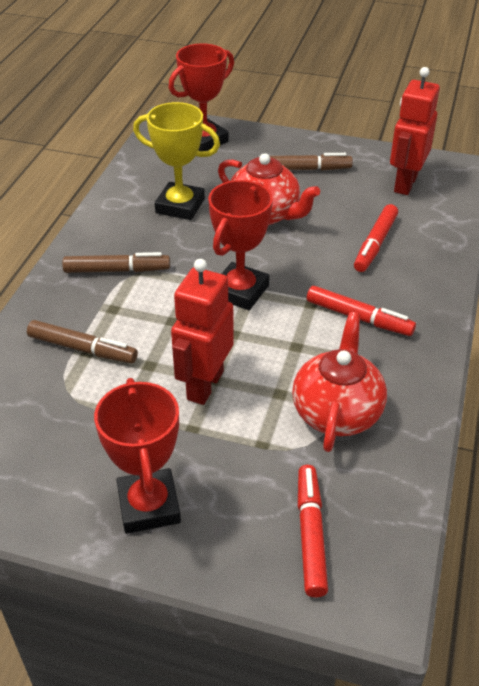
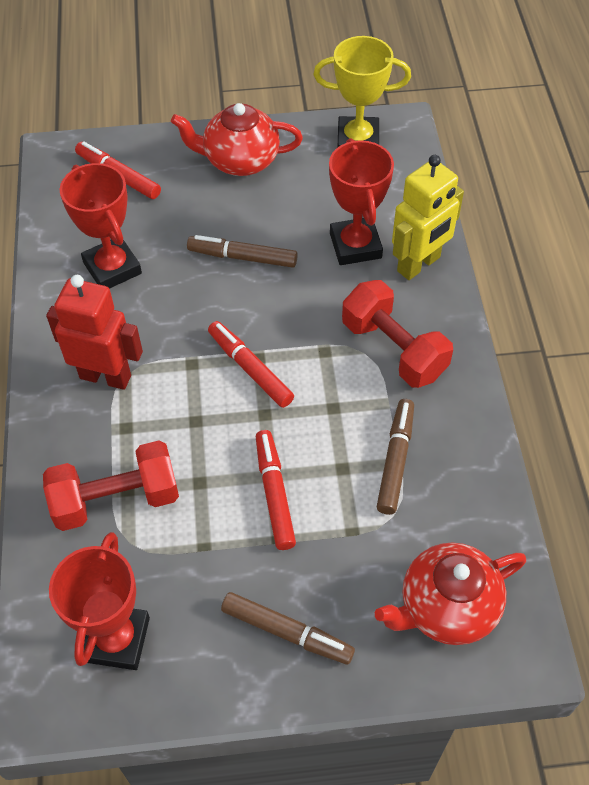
red dumbbell: none = 0 -> [43,440,179,531] [342,280,453,388] = 2
red robot: [171,259,234,405] [390,67,440,195] = 2 -> [46,275,143,390] = 1
yellow robot: none = 0 -> [392,155,464,280] = 1

